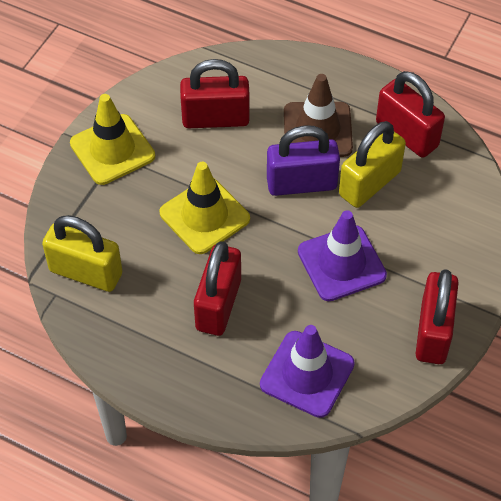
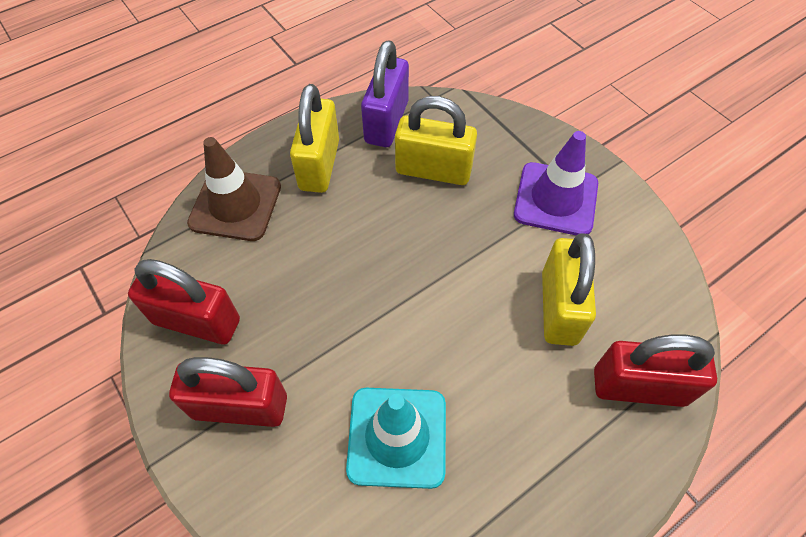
purple traffic cone: [260,325,355,418] [298,210,387,301] = 2 -> [514,131,598,235] = 1
red padlock: [180,59,250,128] [194,241,241,336] [376,71,445,158] [415,269,459,364] = 4 -> [128,259,240,345] [169,357,287,427] [594,335,717,407] = 3
turquoise traffic cone: none = 0 -> [346,388,446,489] = 1
yellow padlock: [42,215,123,292] [339,121,406,208] = 2 -> [290,84,339,193] [395,96,477,185] [542,233,596,346] = 3
yellow traffic cone: [70,94,155,185] [159,162,250,254] = 2 -> none = 0

